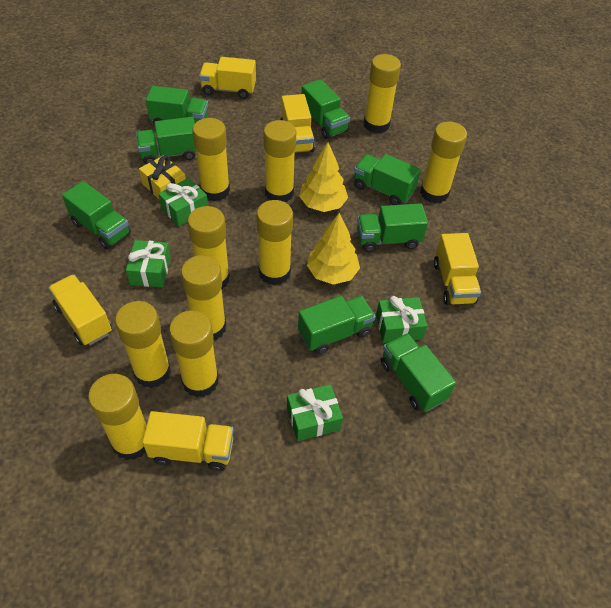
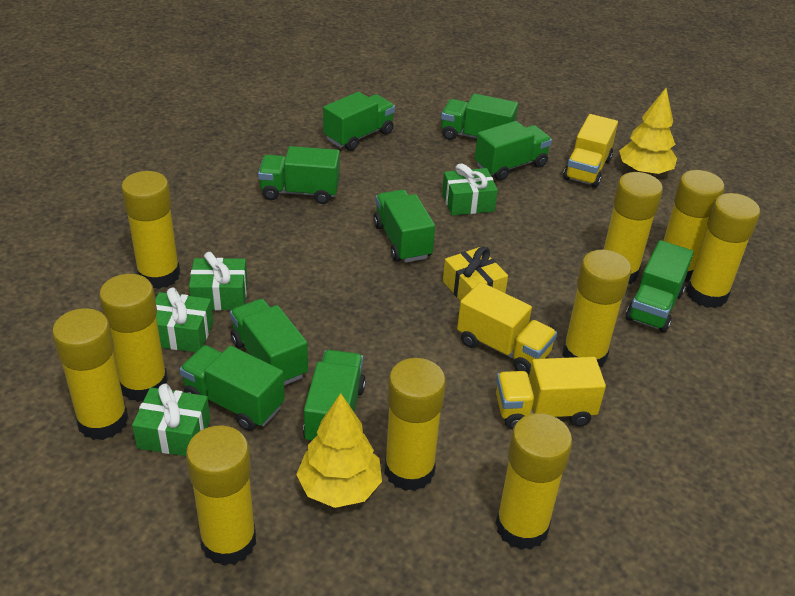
green truck: [62,181,131,249] [136,117,196,164] [146,86,208,125] [298,296,376,354] [302,79,350,139] [354,154,421,205] [357,203,428,252] [381,333,456,412] = 8 -> [180,345,285,431] [230,299,308,385] [258,146,340,204] [303,350,366,441] [323,92,395,151] [374,190,435,263] [441,94,518,140] [475,121,552,181] [626,240,694,333] = 9
yellow truck: [48,275,112,346] [142,411,234,471] [199,57,256,99] [281,94,315,153] [434,233,481,305] = 5 -> [457,282,557,374] [496,357,606,430] [563,114,618,188] = 3

